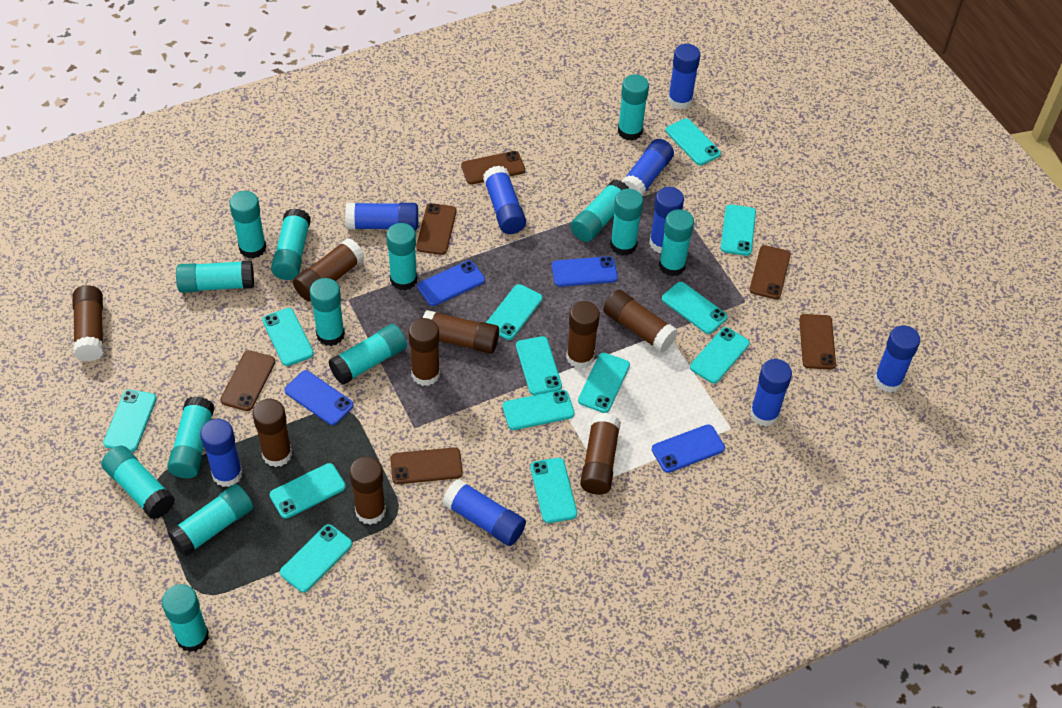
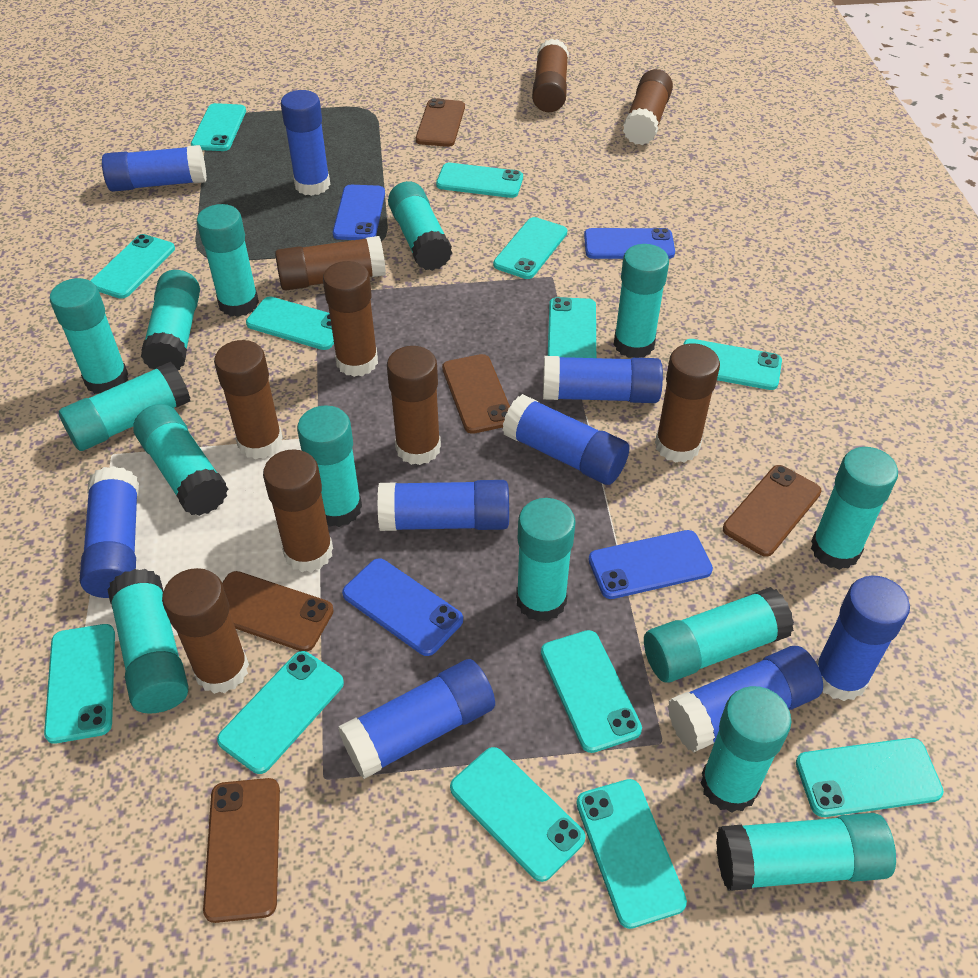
brown phone: [220,350,275,411] [390,447,463,484] [416,203,457,255] [461,151,525,184] [750,245,791,299] [799,314,836,370] = 6 -> [203,778,280,923] [222,571,334,652] [416,98,465,147] [442,354,510,434] [723,465,821,557] = 5

